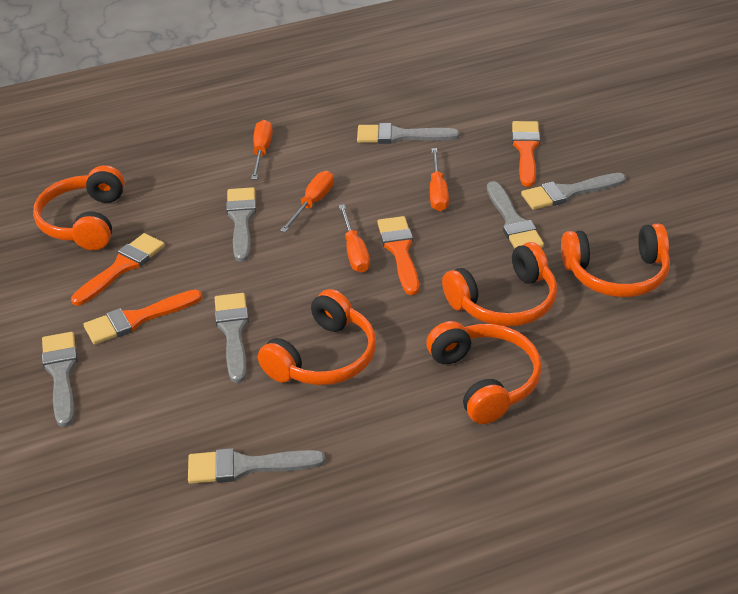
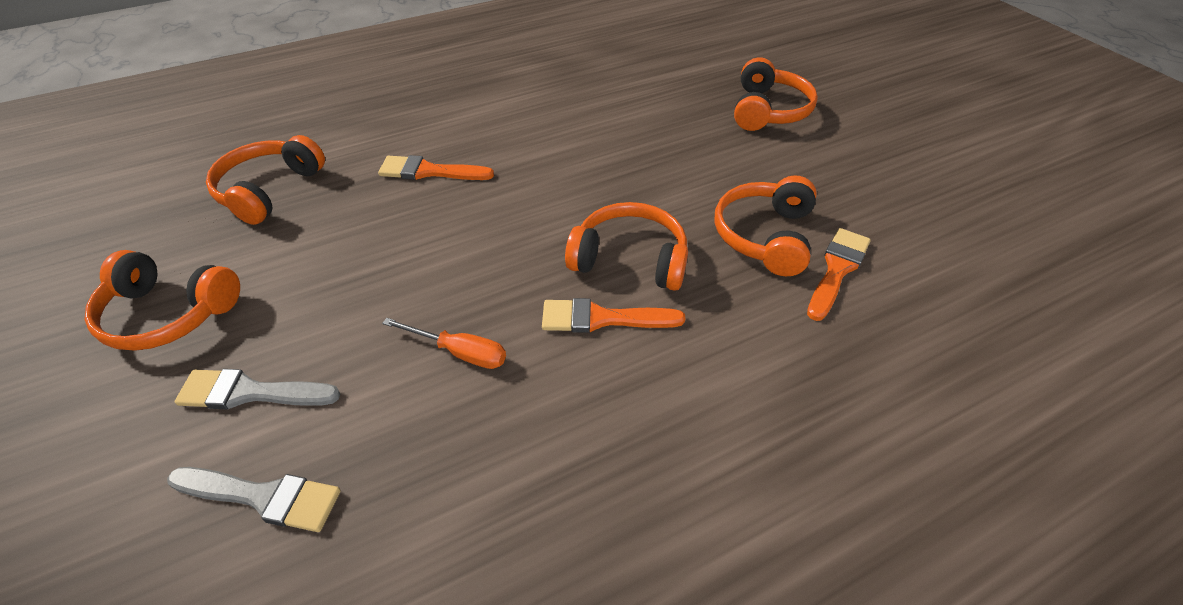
grey brush: [42,332,78,427] [188,448,325,484] [215,293,249,383] [226,187,256,262] [357,123,460,144] [487,181,544,249] [521,173,626,210] = 7 -> [167,467,341,532] [175,369,340,409] = 2
orange brush: [71,233,165,306] [84,290,202,345] [377,216,419,295] [512,121,540,187] = 4 -> [378,155,494,180] [542,298,685,333] [807,228,871,321] = 3
orange screwdriver: [251,120,273,180] [280,171,334,232] [339,204,370,273] [430,148,449,211] = 4 -> [382,318,506,369] = 1

